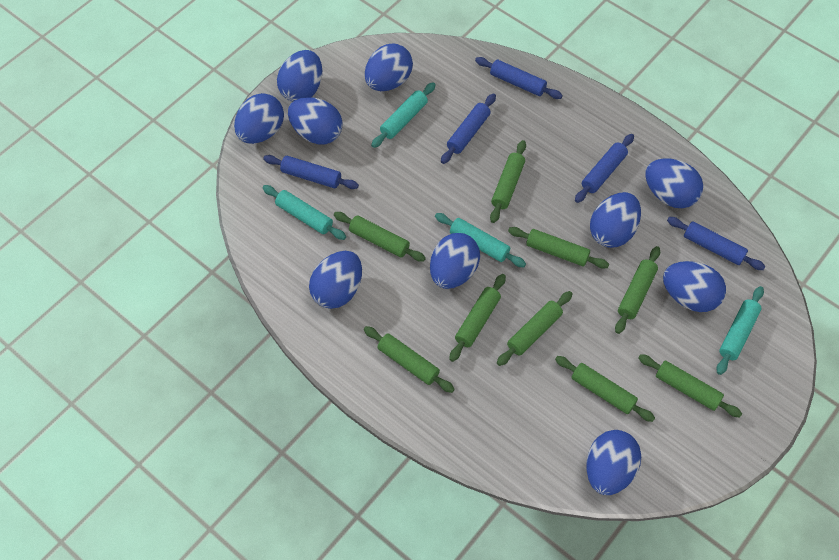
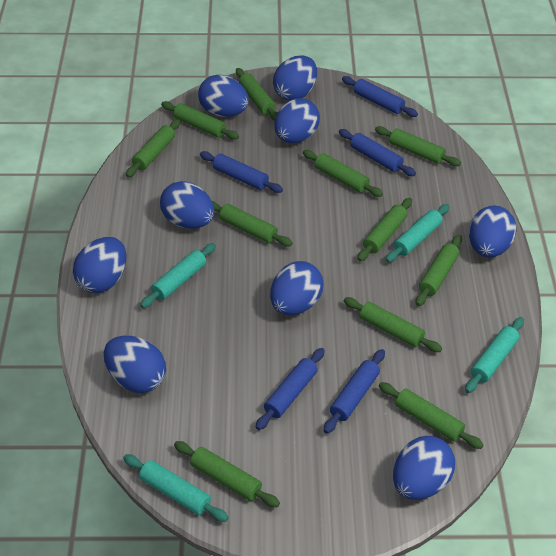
blue egg: [234,93,284,144] [277,50,322,102] [288,97,343,145] [309,251,362,309] [365,43,413,91] [430,233,480,289] [586,430,641,495] [590,192,641,248] [645,158,703,208] [663,261,726,312] = 10 -> [73,237,126,293] [104,336,166,393] [160,181,214,229] [198,75,249,117] [270,261,323,315] [273,56,317,101] [274,98,320,143] [393,436,455,500] [469,205,516,258] = 9
green rolling pin: [334,212,426,262] [364,326,455,393] [449,274,506,362] [490,140,526,223] [497,291,573,366] [508,227,609,269] [555,356,655,422] [615,246,660,334] [638,354,742,418] = 9 -> [126,119,180,178] [161,101,239,140] [174,441,280,507] [212,201,293,246] [236,68,277,121] [303,150,383,197] [344,297,442,352] [357,198,412,261] [375,126,461,166] [379,382,483,449] [416,235,462,306] = 11

